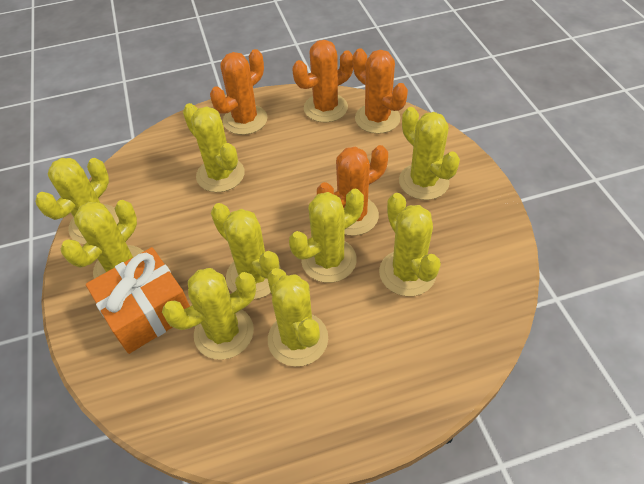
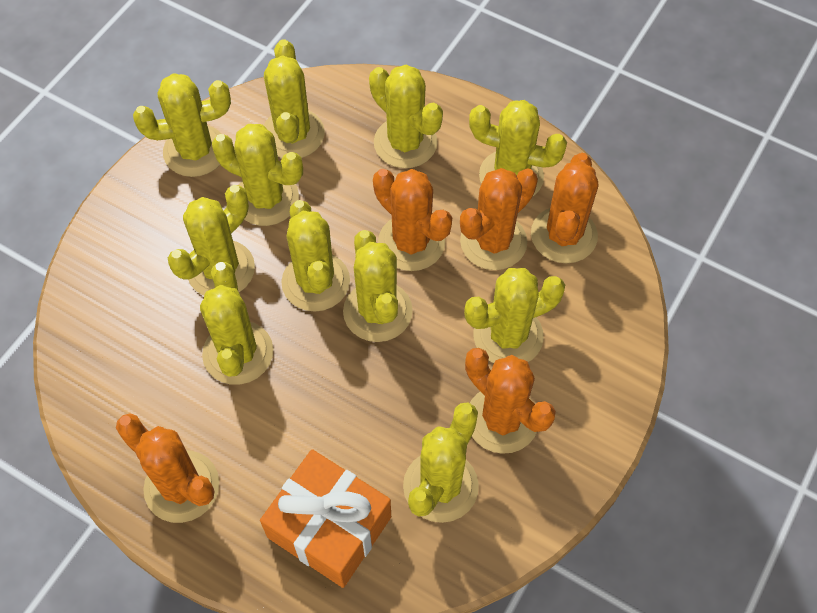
orange cactus: [210,49,267,135] [292,40,353,122] [317,145,388,236] [353,48,408,134] = 4 -> [116,413,219,523] [373,169,452,271] [460,168,538,270] [465,348,556,454] [531,153,598,263] = 5
yellow cactus: [35,158,119,244] [61,200,144,279] [162,268,256,360] [183,103,245,192] [211,203,281,299] [267,268,328,367] [289,189,364,283] [379,193,441,296] [399,107,460,200] = 9 -> [133,73,231,177] [168,185,255,296] [200,262,273,385] [212,124,303,226] [264,39,325,158] [281,200,350,312] [343,230,413,342] [369,65,443,168] [403,403,479,523] [464,268,565,363] [469,100,567,197] = 11

